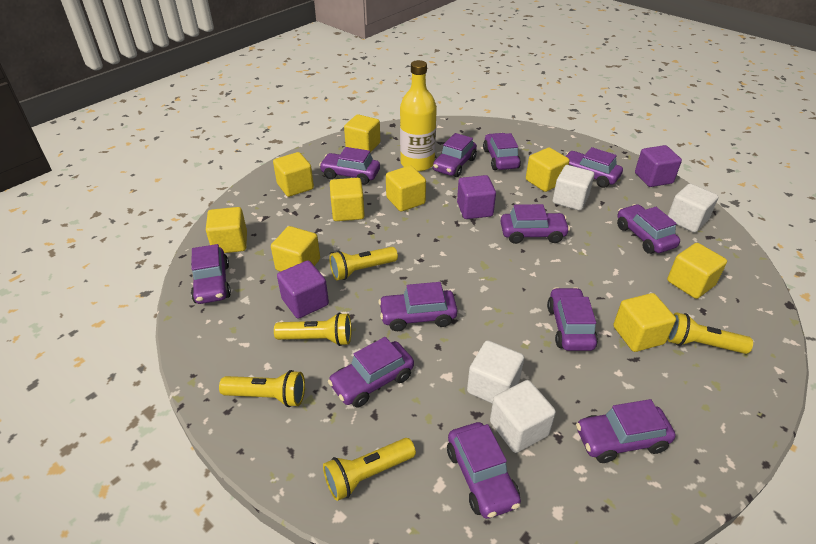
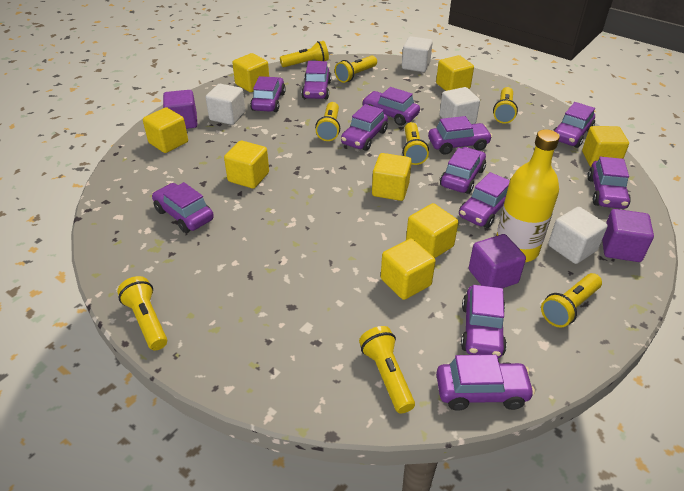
yellow cube: [206,207,247,253] [271,226,320,272] [273,152,314,197] [330,178,365,221] [344,114,380,153] [386,166,426,212] [526,147,569,192] [613,293,676,352] [667,243,727,299] = 9 -> [143,107,188,153] [224,141,269,189] [232,53,269,92] [372,153,412,201] [381,239,436,300] [406,203,458,258] [436,55,474,91] [582,126,629,167] = 8
yellow flashlight: [219,370,305,407] [274,312,352,346] [323,438,416,501] [329,247,398,281] [667,312,753,354] = 5 -> [117,276,167,350] [280,41,329,67] [315,102,340,141] [335,55,377,83] [359,326,415,413] [403,122,429,165] [493,87,518,124] [541,273,602,328] = 8

